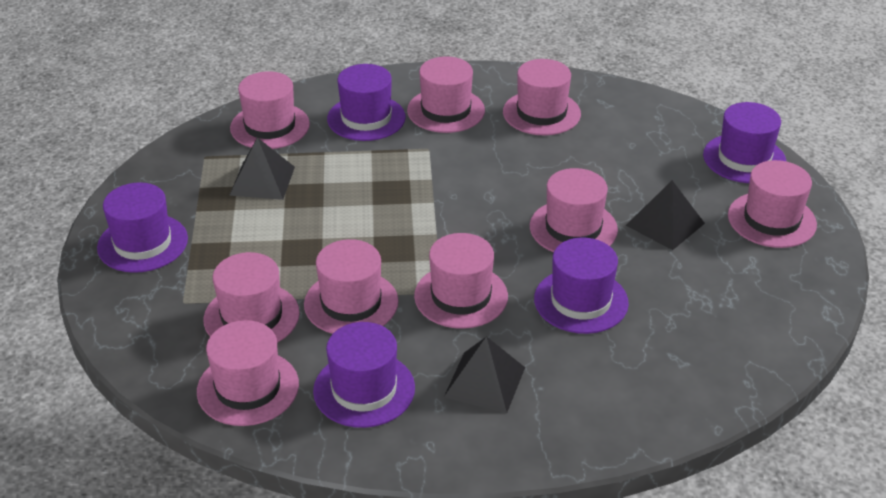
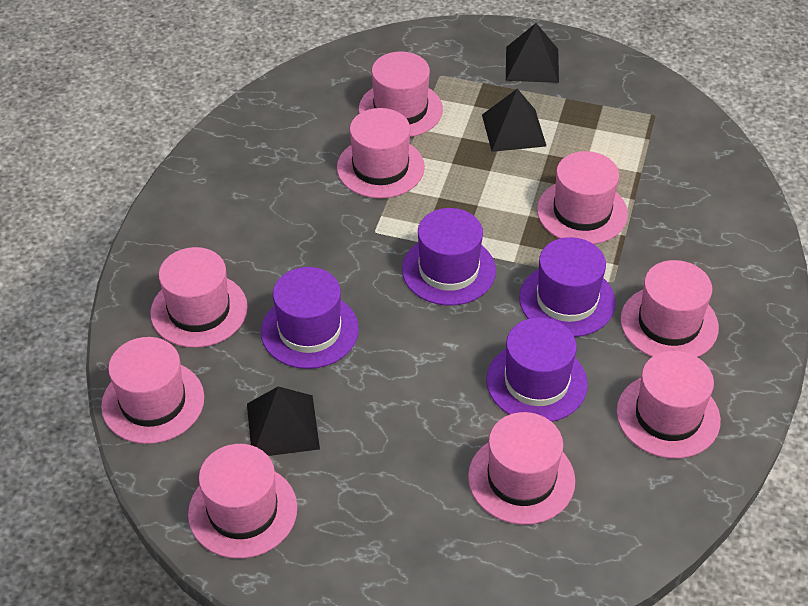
purple hat: [97,182,188,273] [313,322,415,428] [327,64,406,141] [534,237,629,334] [703,102,787,183] = 5 -> [261,267,359,369] [402,208,496,306] [486,317,588,422] [519,237,616,337] = 4

